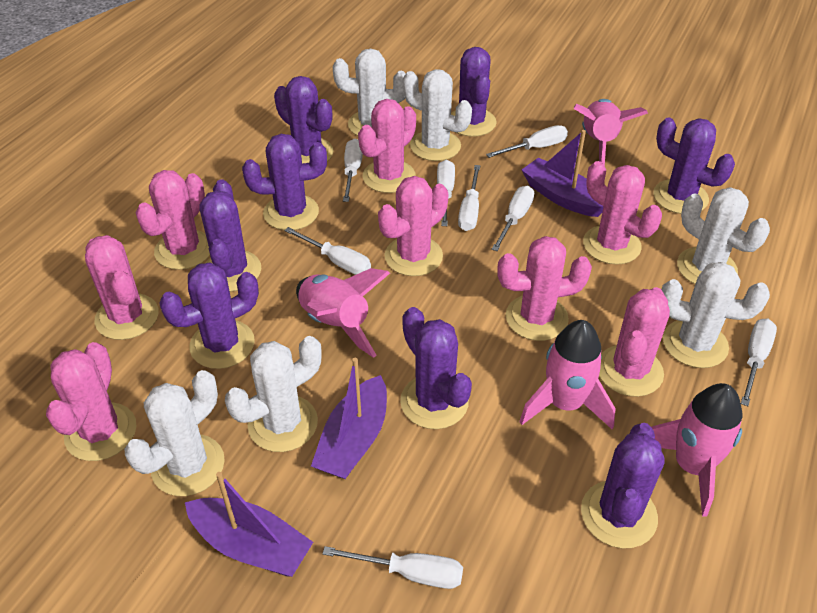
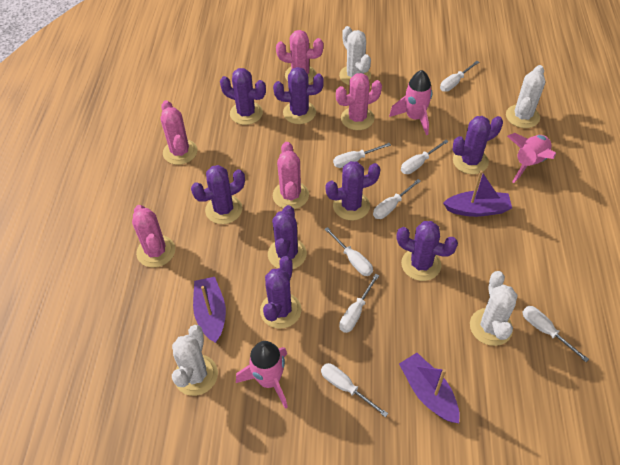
pink cactus: [46,342,137,461] [85,235,159,340] [136,170,210,270] [358,99,416,193] [378,176,448,276] [497,236,592,341] [583,161,662,265] [599,287,670,397] = 8 -> [132,205,175,267] [161,100,197,165] [273,142,309,209] [276,30,323,84] [336,73,382,130] = 5
pink rocket: [296,268,390,358] [519,320,616,429] [574,99,648,166] [651,383,742,517] = 4 -> [236,341,288,409] [389,70,432,135] [507,133,556,183] = 3
white cactus: [125,370,225,496] [225,336,322,452] [333,48,406,136] [403,69,472,161] [662,262,770,368] [677,187,770,284] = 6 -> [172,325,218,396] [339,26,371,85] [470,271,517,346] [506,65,545,128] = 4

